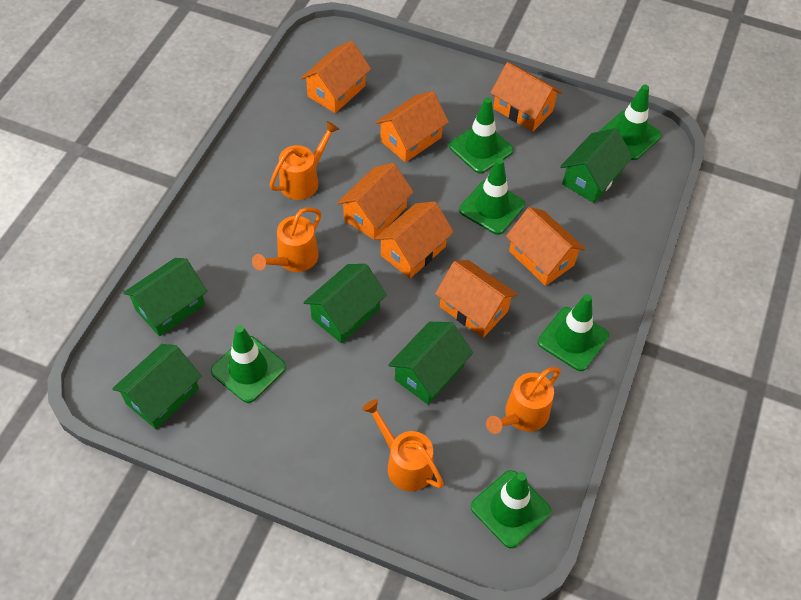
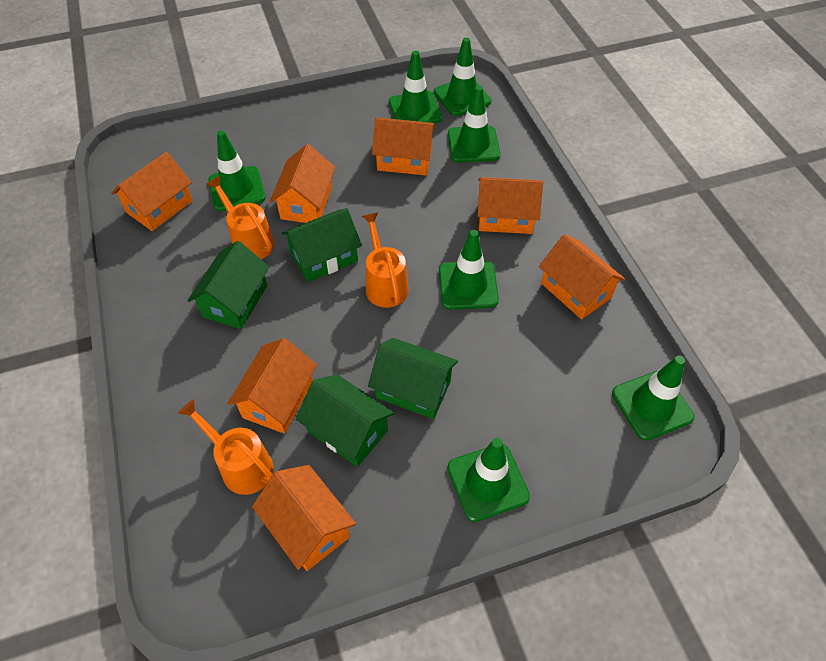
green house: [112,344,202,429] [123,258,207,336] [303,264,387,343] [388,322,473,405] [560,128,633,203] = 5 -> [187,241,269,329] [282,208,362,282] [296,374,394,467] [368,338,458,419] = 4
green traffic cone: [211,325,286,403] [449,97,513,174] [459,158,525,235] [471,470,551,548] [538,294,609,371] [600,85,662,160] = 6 -> [208,130,266,211] [389,51,442,123] [434,38,492,116] [439,230,499,310] [447,438,530,522] [448,86,500,163] [612,355,695,441] = 7
orange watering can: [252,207,321,272] [270,121,339,200] [362,399,444,491] [486,367,561,434] = 4 -> [178,399,274,495] [206,176,274,260] [362,213,409,308] = 3

